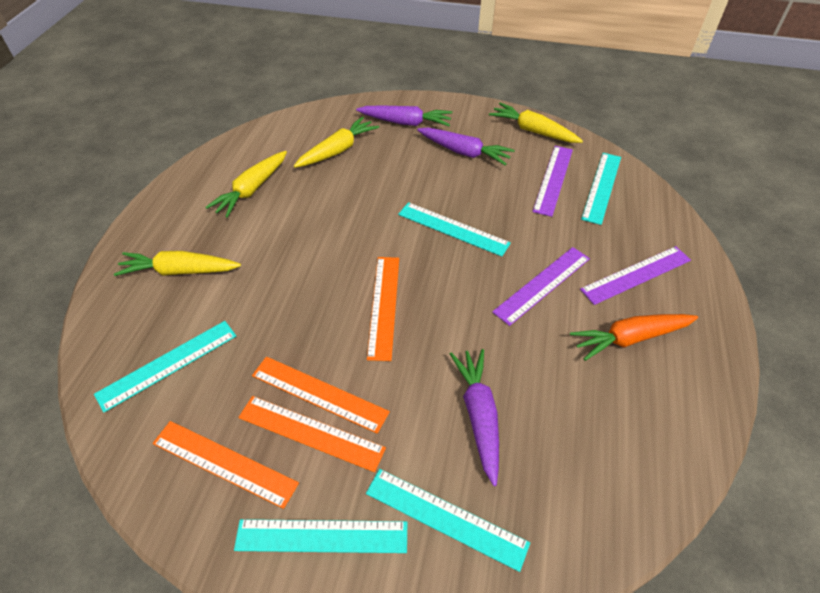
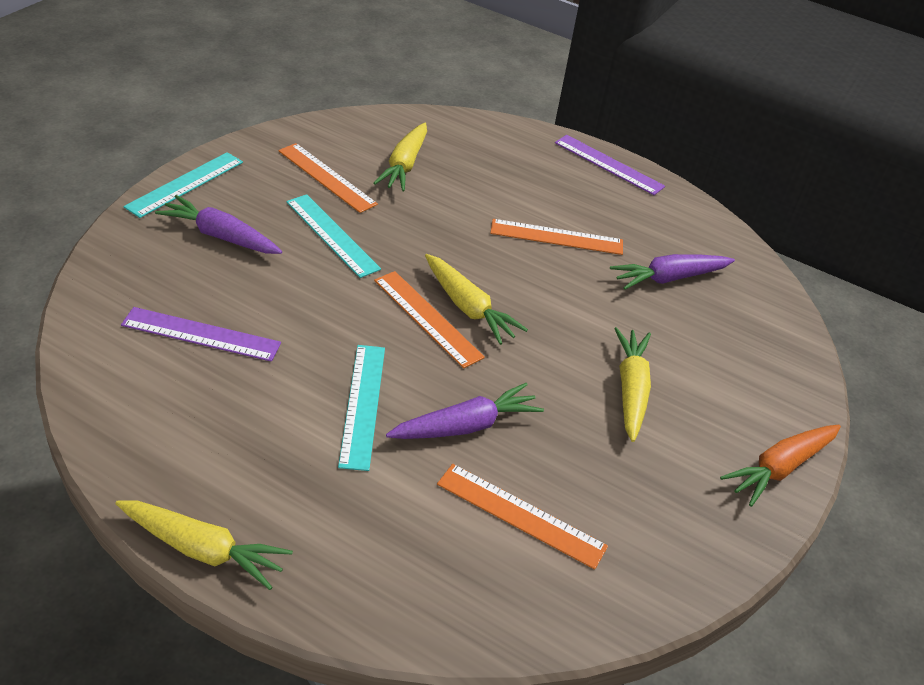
purple ruler: [492,247,590,326] [532,146,573,217] [580,246,691,305] = 3 -> [121,307,281,362] [555,135,665,195] = 2
turquoise ruler: [94,321,236,412] [234,519,407,553] [366,469,530,572] [398,202,511,257] [581,153,621,225] = 5 -> [123,152,243,218] [286,194,381,278] [338,345,385,471] = 3

